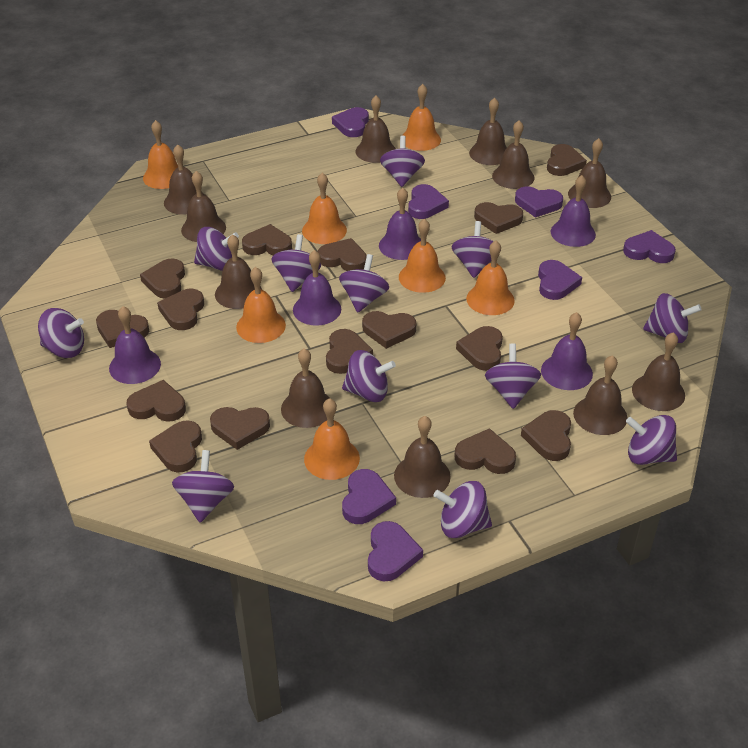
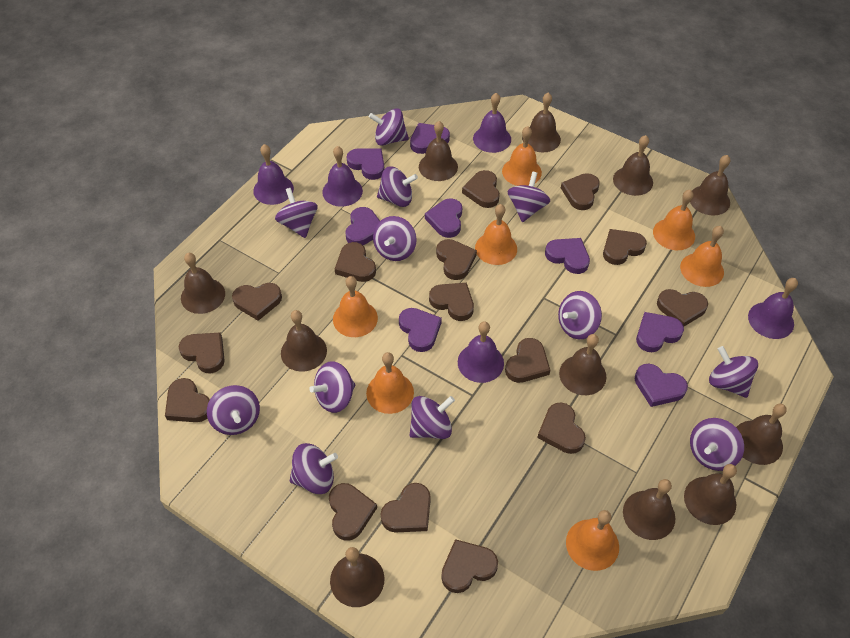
purple heart: [332,107,369,137] [342,469,396,524] [368,521,423,581] [408,184,449,219] [515,186,563,218] [538,260,582,300] [623,230,676,263] = 7 -> [346,207,380,245] [347,148,384,180] [399,308,442,352] [410,123,450,154] [425,198,462,238] [545,238,590,274] [635,364,688,407] [636,312,684,352] = 8

